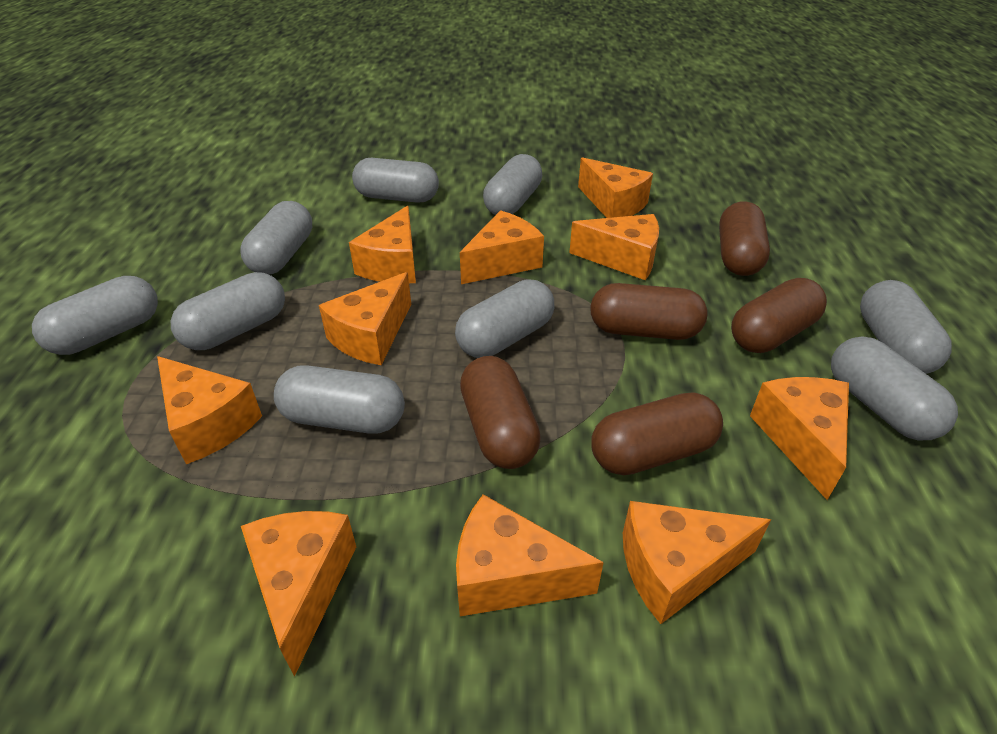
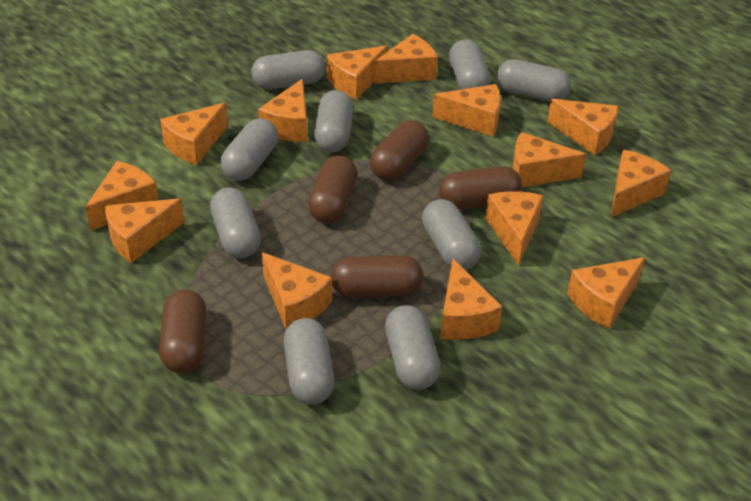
orange cheese: [157,356,262,464] [241,511,356,677] [319,272,411,365] [349,205,416,283] [456,494,604,616] [460,210,544,284] [569,214,659,280] [578,157,653,218] [623,501,771,624] [750,377,849,500] = 10 -> [85,161,159,231] [105,198,184,263] [160,103,228,165] [258,79,307,142] [262,252,332,329] [327,45,388,100] [374,34,438,84] [432,84,501,137] [440,259,502,340] [485,191,544,266] [512,132,586,187] [547,99,618,155] [567,257,645,329] [611,150,671,217] = 14

